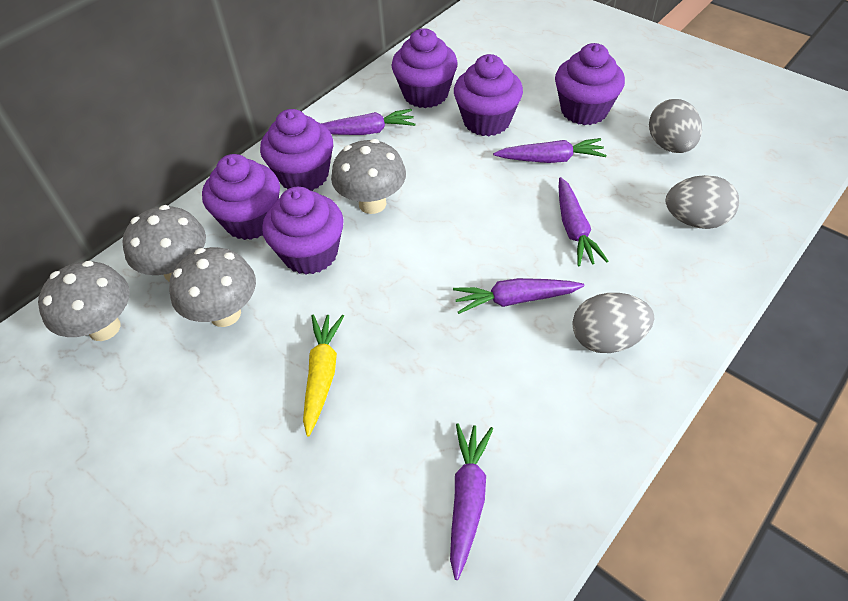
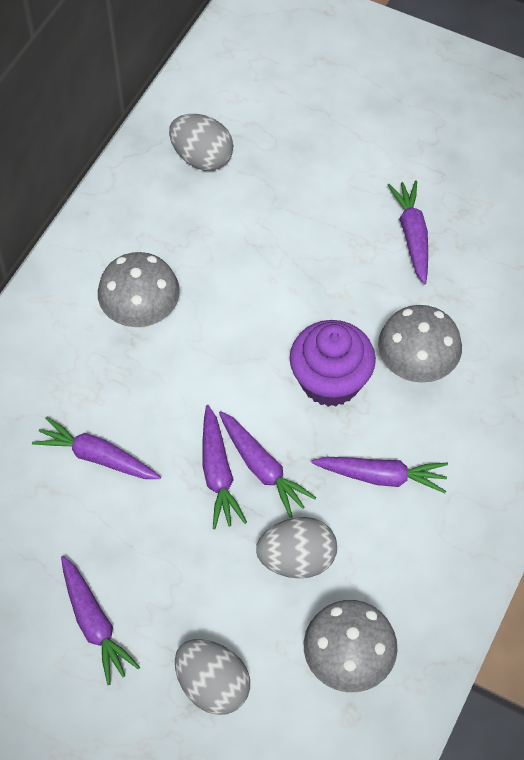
grey mushroom: [38,261,130,341] [123,205,206,282] [169,247,256,327] [331,139,406,214] = 4 -> [98,252,180,328] [304,600,397,692] [378,305,462,383] = 3
purple carrot: [321,109,415,135] [450,424,493,580] [453,278,584,314] [493,138,606,163] [559,177,608,267] = 5 -> [32,416,161,479] [61,556,140,685] [203,405,247,529] [219,411,316,518] [311,457,448,493] [388,180,428,285] = 6
purple cupcake: [202,154,280,240] [260,109,333,191] [262,187,344,275] [392,28,458,108] [454,54,523,136] [555,43,625,125] = 6 -> [289,320,376,407] = 1
yellow carrot: [303,315,344,436] = 1 -> none = 0

